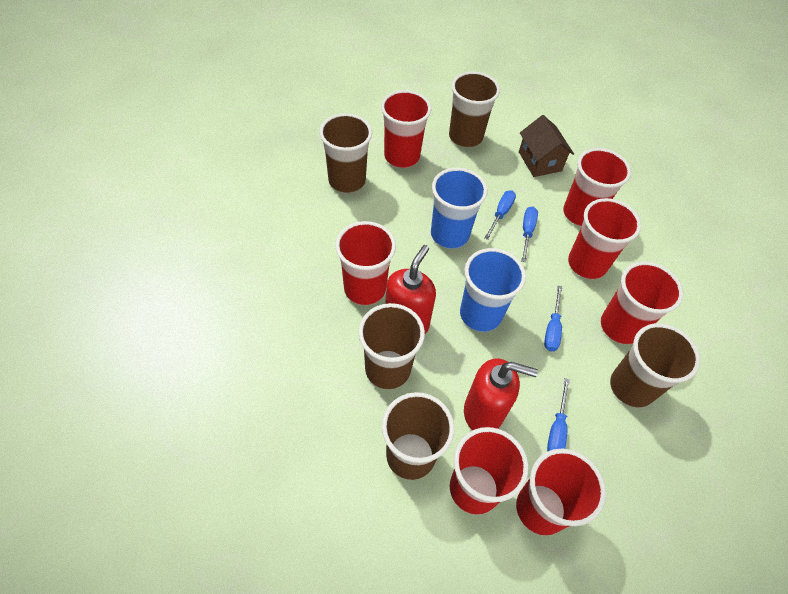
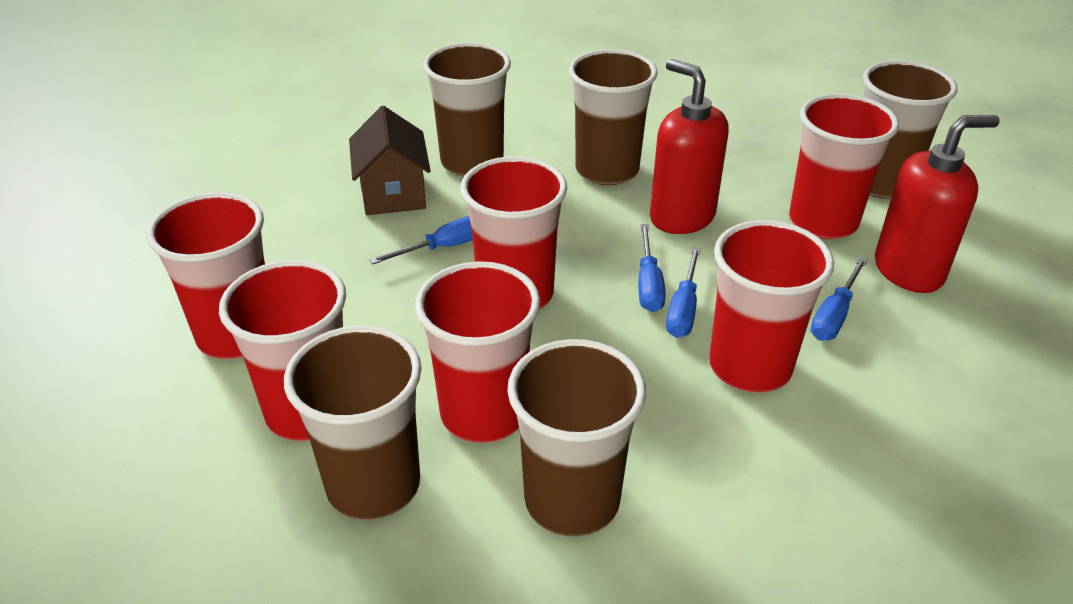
blue cup: [431,168,488,249] [460,248,526,332] = 2 -> none = 0
red cup: [335,221,396,305] [381,90,431,168] [450,427,528,515] [516,448,606,536] [563,148,631,226] [568,198,641,279] [601,261,683,344] = 7 -> [147,192,265,359] [219,260,346,441] [415,261,540,443] [460,156,567,310] [709,220,834,393] [789,94,899,239] = 6

